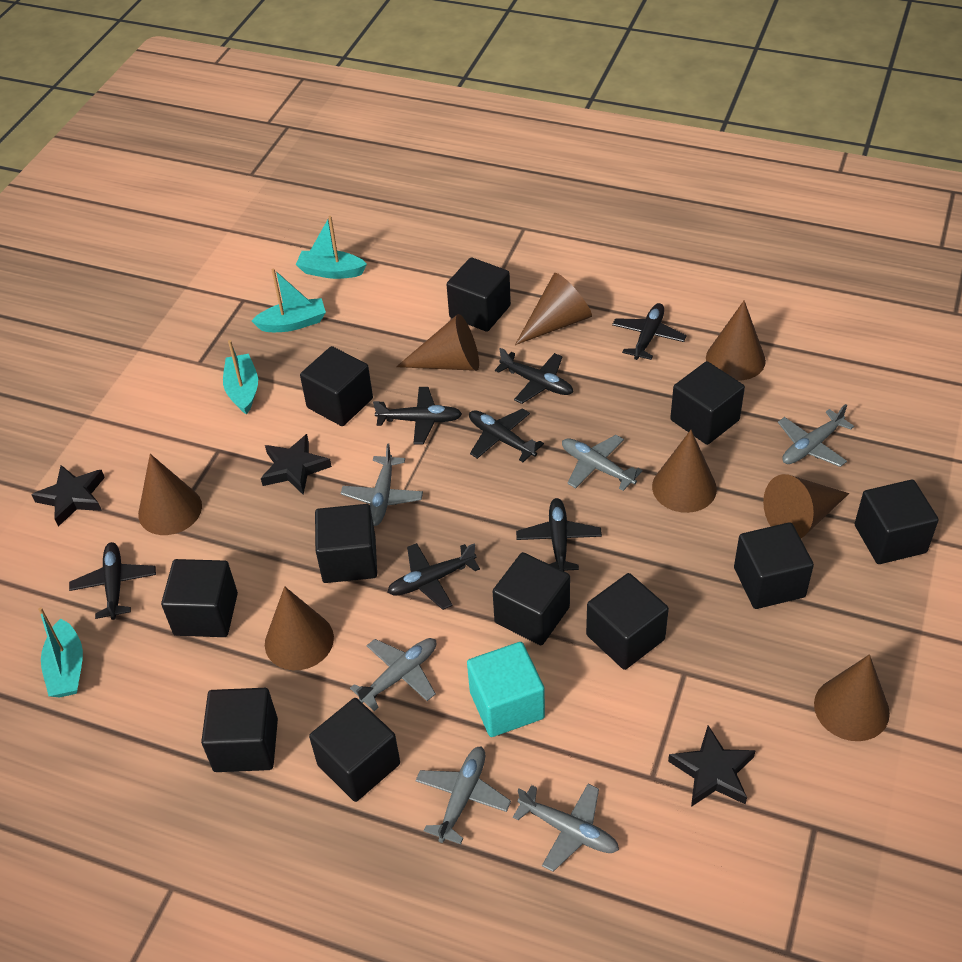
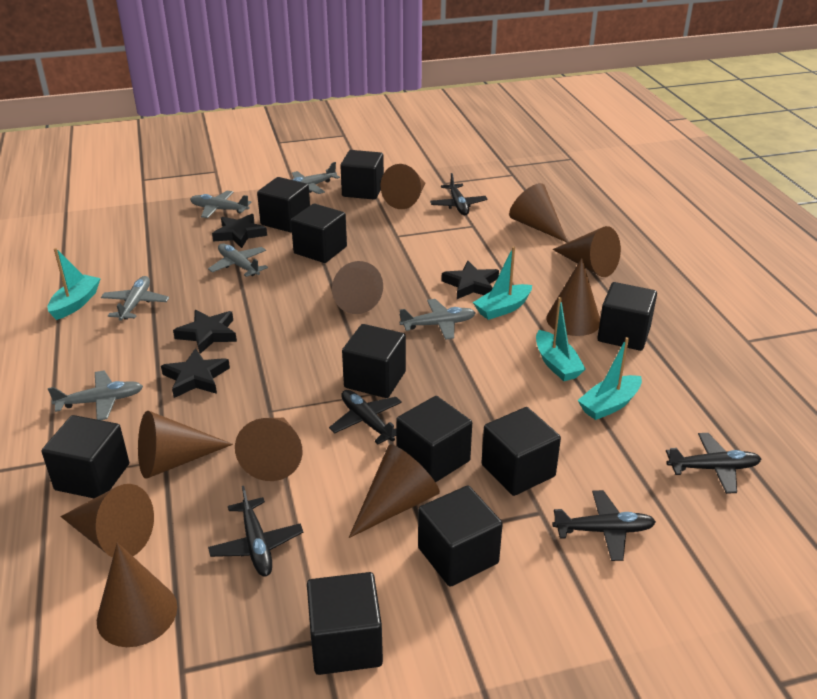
black cube: [161,559,238,637] [201,688,278,772] [300,346,373,426] [309,698,400,802] [315,504,377,583] [446,257,511,332] [493,552,570,645] [586,573,669,670] [670,361,745,445] [734,522,814,609] [855,480,939,564] = 11 -> [42,415,129,498] [257,177,310,232] [291,204,347,263] [307,572,383,675] [340,150,384,200] [342,324,406,398] [396,396,472,482] [418,485,503,587] [481,407,561,496] [597,282,657,351] = 10
black plane: [69,542,156,620] [373,387,462,444] [388,543,480,610] [469,408,544,462] [495,348,573,404] [516,498,602,571] [612,303,687,360] = 7 -> [208,486,303,576] [329,390,402,444] [430,173,488,215] [553,490,656,561] [666,433,761,494] = 5
black star: [31,465,105,527] [261,434,332,495] [668,725,756,807] = 3 -> [161,348,230,398] [173,310,237,354] [212,214,267,248] [441,261,499,299] = 4
brown cone: [138,454,202,535] [265,586,334,670] [396,314,479,371] [515,273,592,345] [652,430,717,513] [706,300,766,381] [763,474,849,539] [814,654,890,741] = 8 -> [60,484,154,557] [97,543,177,647] [138,411,233,479] [235,418,302,481] [332,261,383,314] [349,444,440,538] [380,164,425,209] [509,183,568,243] [546,258,600,336] [553,226,621,277] = 10
turquoise cube: [467,642,545,737] = 1 -> none = 0

